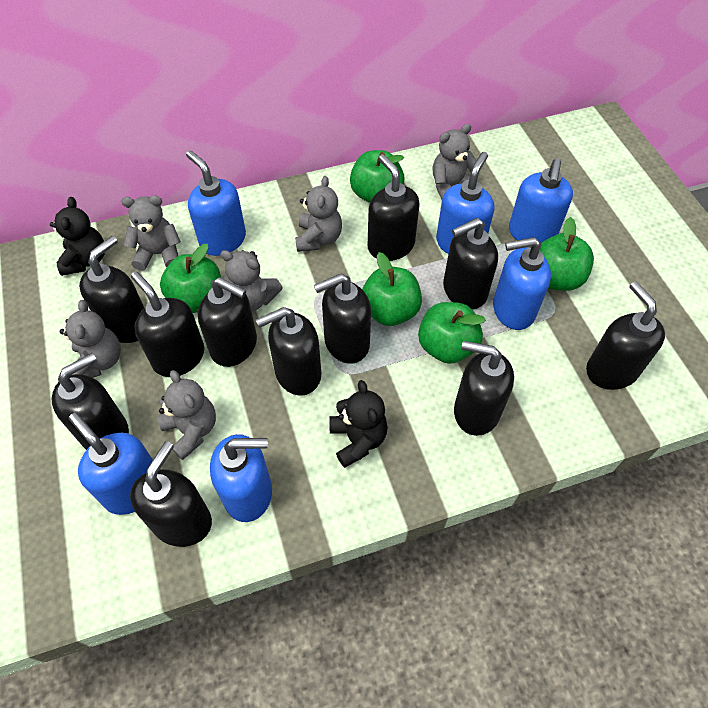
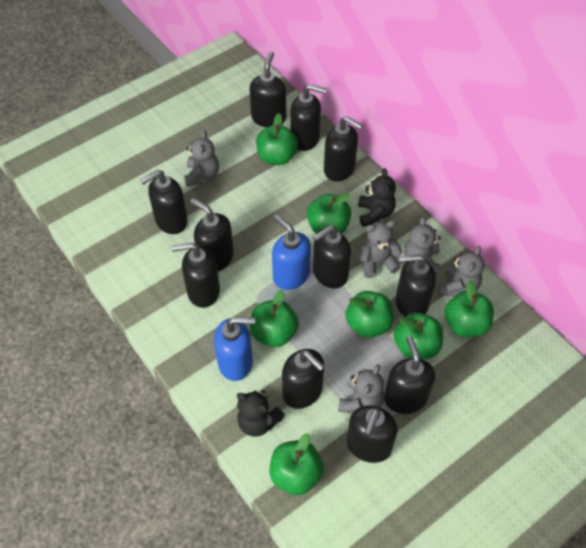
blue soap dispenser: [69,413,153,515] [186,150,246,256] [210,434,272,522] [436,152,494,254] [493,237,551,330] [509,158,573,243] = 6 -> [214,317,255,381] [272,214,311,290] = 2
green apple: [160,244,221,313] [350,150,404,203] [362,252,422,326] [418,302,486,364] [540,217,594,291] = 5 -> [250,290,299,347] [256,113,298,165] [269,433,324,495] [307,193,351,234] [345,291,394,338] [394,312,443,360] [445,279,494,337] = 7
grey teddy bear: [60,300,121,378] [121,195,181,271] [158,370,216,460] [220,250,283,311] [295,176,342,252] [433,124,480,200] = 6 -> [184,130,219,186] [338,364,384,414] [360,220,403,278] [404,217,441,276] [438,246,485,297] = 5

